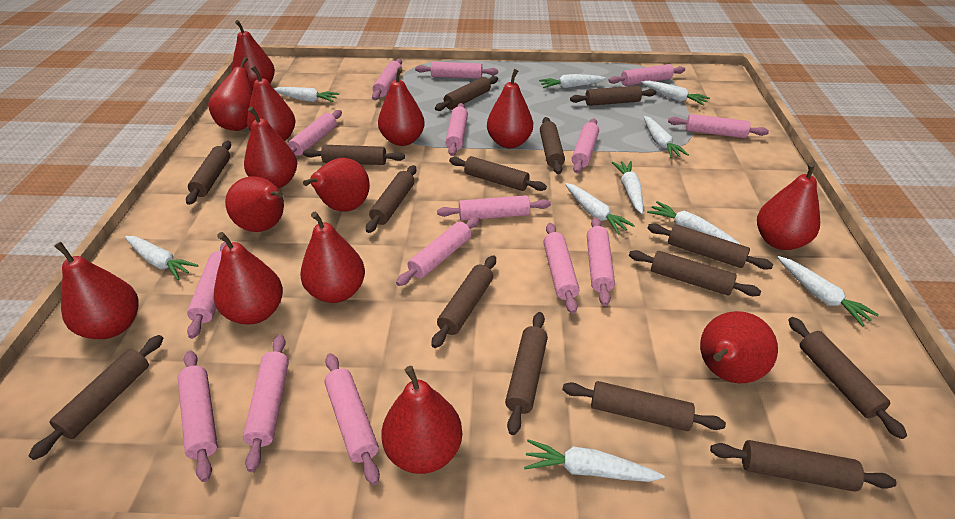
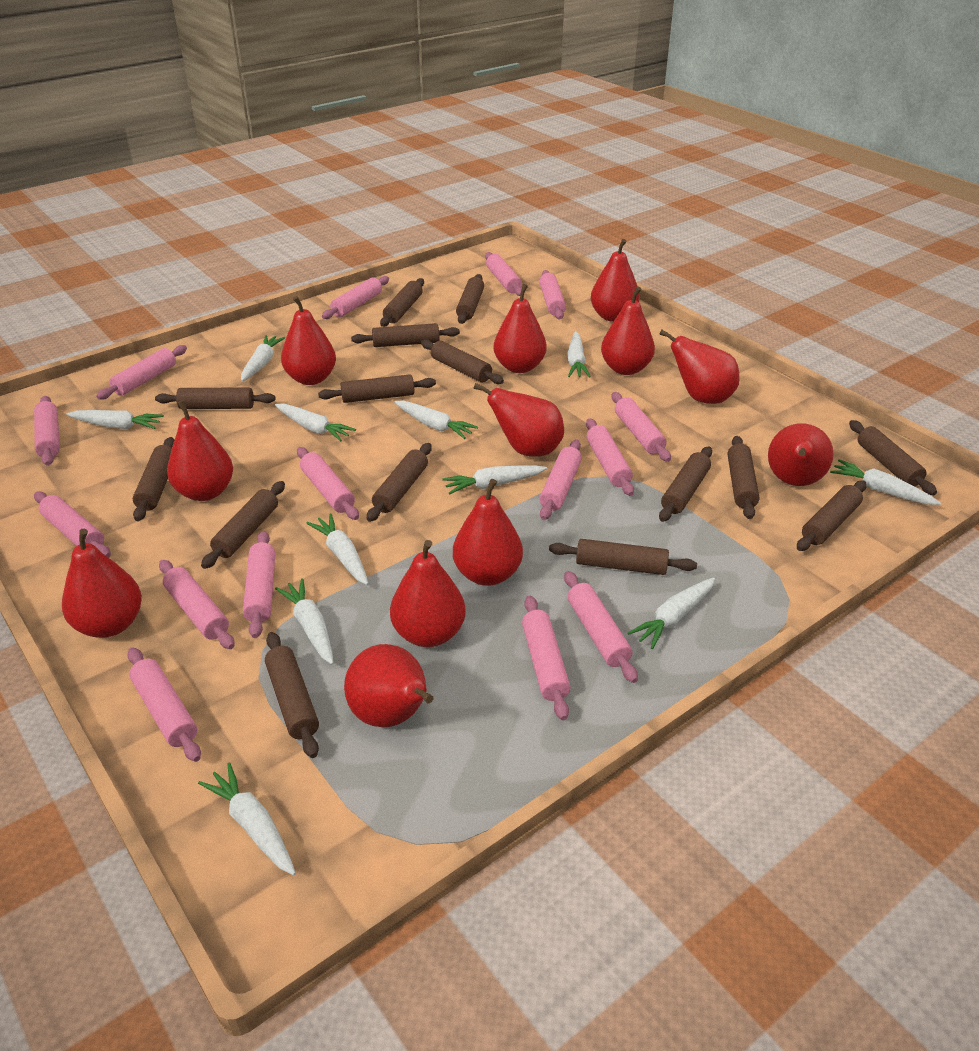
red pear: [54,242,139,339] [208,57,252,131] [214,232,283,325] [225,176,284,232] [232,20,275,91] [244,107,297,188] [247,66,295,141] [300,211,365,303] [303,158,370,212] [378,68,425,146] [381,366,462,474] [487,69,533,148] [700,311,778,383] [757,162,820,250] = 14 -> [62,529,142,638] [167,400,233,501] [281,296,336,385] [344,644,433,727] [390,540,466,647] [453,479,523,586] [474,383,564,457] [494,284,547,373] [591,239,640,322] [601,286,655,375] [659,330,740,404] [768,423,834,486] = 12
white carrot: [125,236,198,280] [274,87,340,102] [524,439,665,482] [539,74,607,89] [565,183,635,234] [611,161,643,214] [641,81,710,106] [644,116,689,158] [647,201,741,245] [777,256,879,326] = 10 -> [66,410,164,429] [198,763,296,875] [241,335,285,382] [275,403,356,442] [275,578,334,665] [306,514,368,585] [394,401,478,439] [442,466,547,495] [567,331,591,377] [628,578,715,649] [830,459,941,505] = 11

